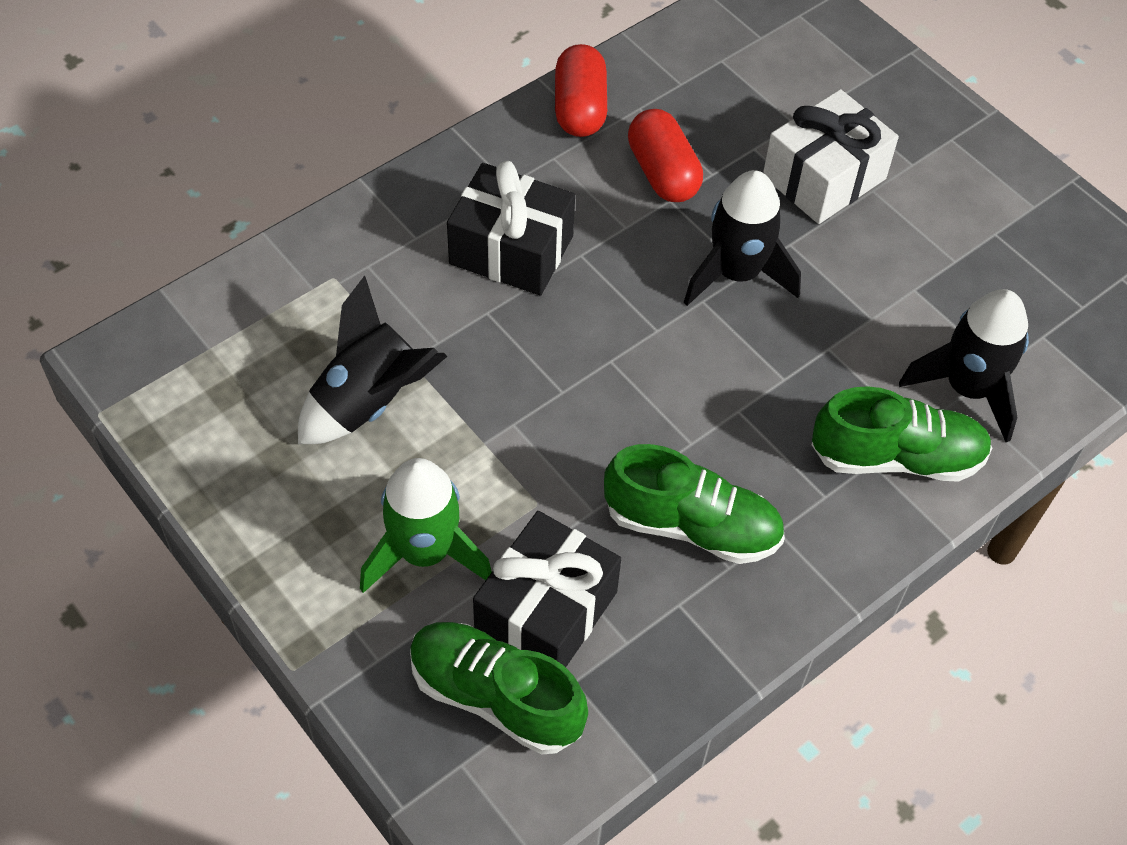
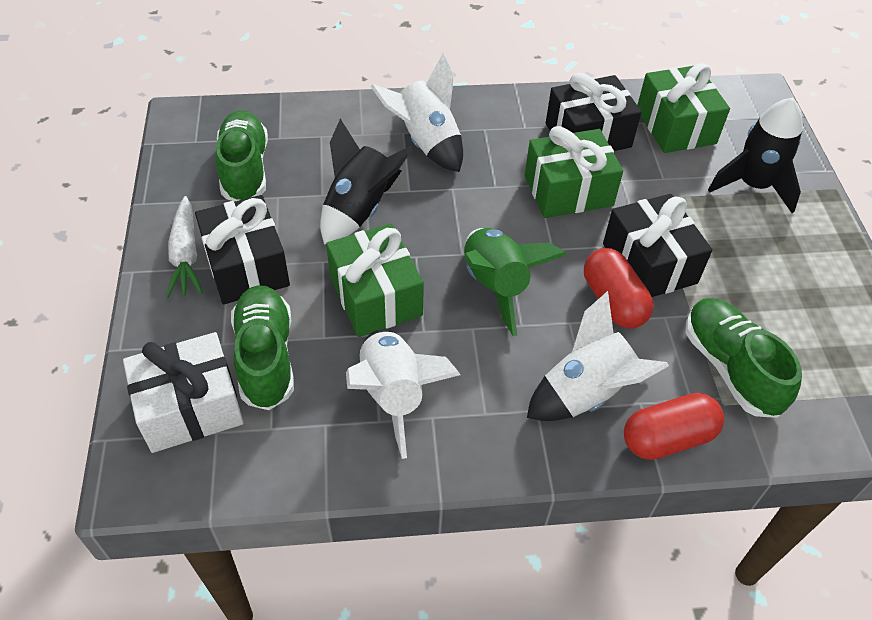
black gift: [447,161,575,296] [473,511,621,667] = 2 -> [195,195,290,304] [546,73,642,151] [603,194,712,297] = 3
black rocket: [298,275,447,444] [684,170,801,306] [899,289,1029,442] = 3 -> [320,119,413,245] [708,98,803,213] = 2
green gift: none = 0 -> [326,223,424,337] [525,126,623,218] [637,63,730,153] = 3
white carrot: none = 0 -> [166,196,203,298] = 1
white rocket: none = 0 -> [346,330,461,459] [370,52,463,172] [527,291,669,421] = 3

